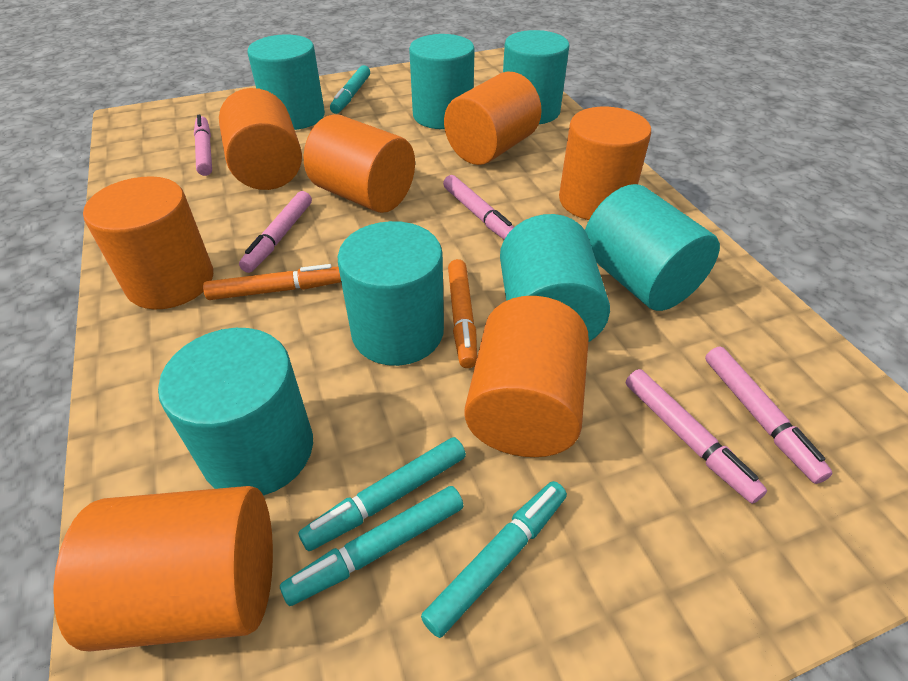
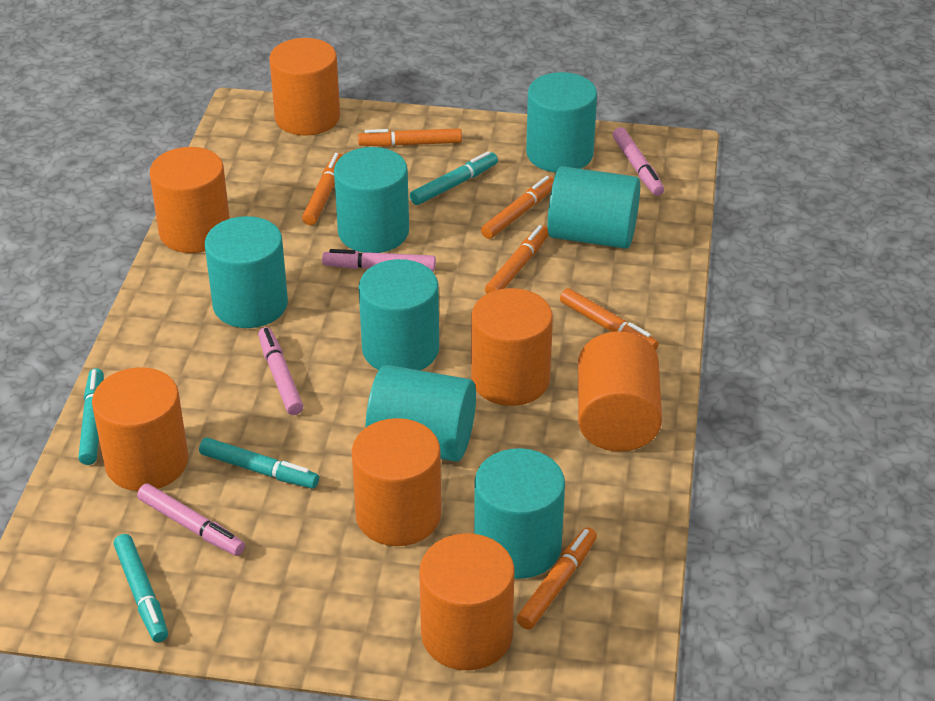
orange marker: [203,264,341,300] [448,259,477,368] = 2 -> [302,153,343,225] [358,128,462,147] [481,176,554,239] [485,225,549,294] [517,527,597,630] [560,288,659,350] = 6
pink marker: [194,114,212,176] [239,191,312,273] [443,175,514,239] [626,369,767,504] [705,347,833,484] = 5 -> [137,484,245,556] [258,327,303,415] [322,249,436,271] [613,127,664,196] = 4

